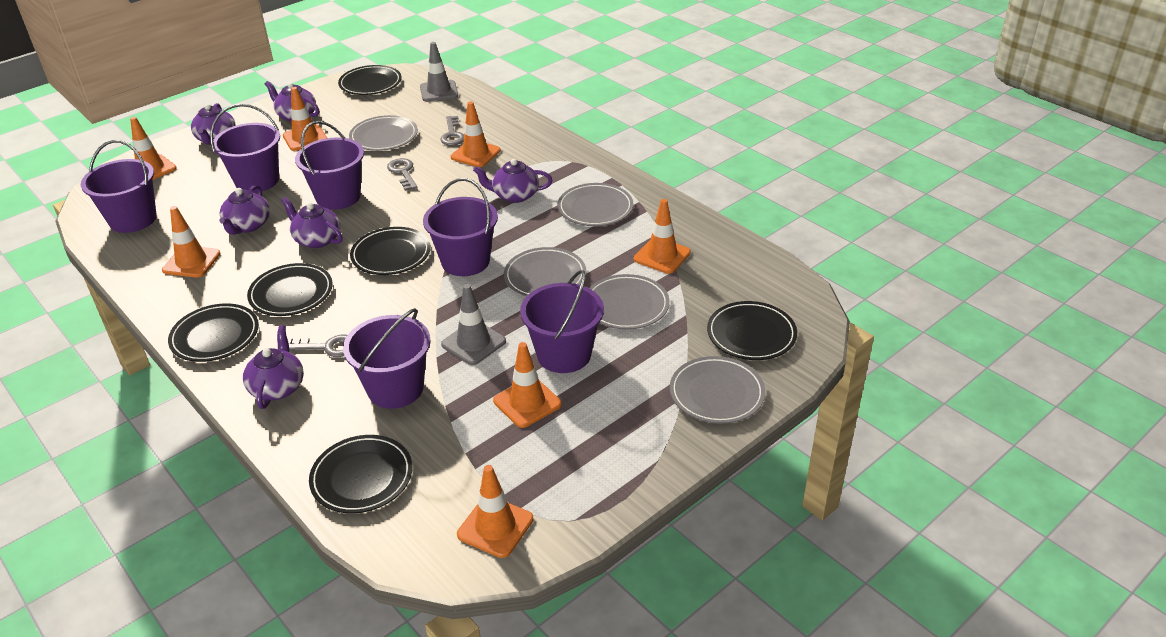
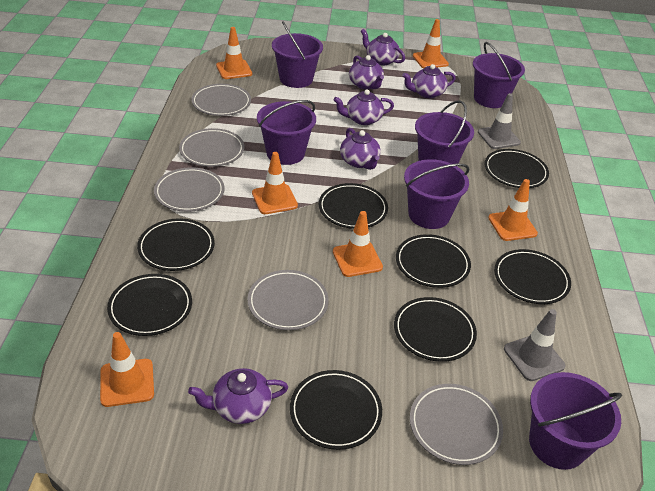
black plate: [168,303,259,362] [247,263,333,316] [309,435,412,513] [338,65,402,95] [350,227,431,275] [707,301,797,360] = 6 -> [107,274,192,336] [137,218,215,271] [290,370,382,450] [319,183,388,229] [394,297,477,362] [396,234,471,288] [485,149,549,188] [494,249,571,304] = 8
grey key: [287,335,347,357] [387,158,418,191] [440,116,464,146] = 3 -> none = 0
orange traffic cone: [130,117,177,180] [162,206,221,278] [283,87,327,151] [451,101,501,167] [457,465,533,558] [493,342,562,428] [634,199,691,274] = 7 -> [100,332,154,407] [216,27,252,79] [252,152,298,214] [333,211,383,277] [413,19,449,68] [488,179,538,241] = 6

